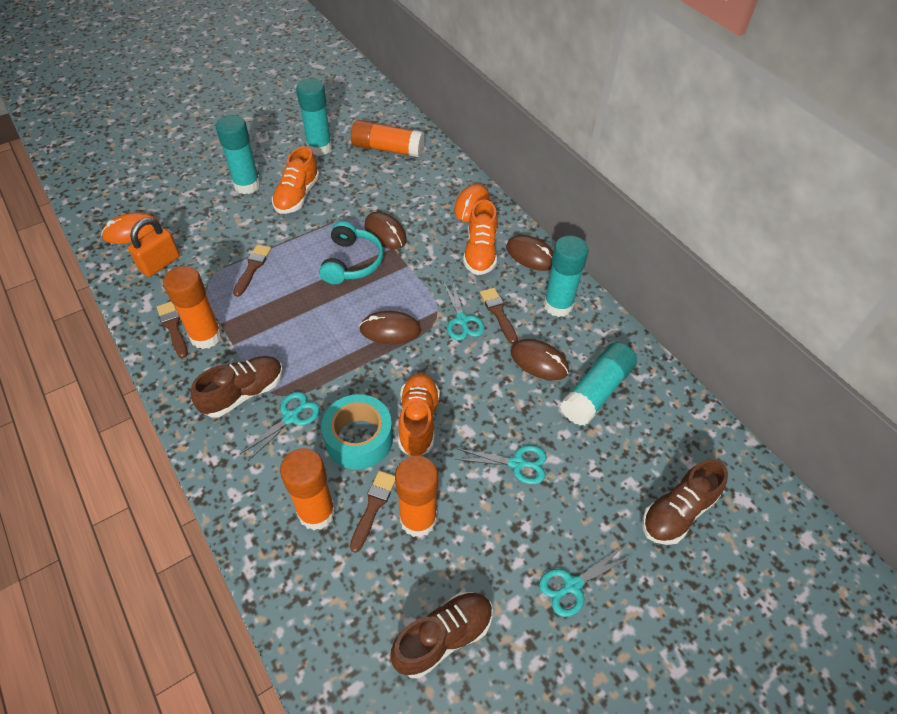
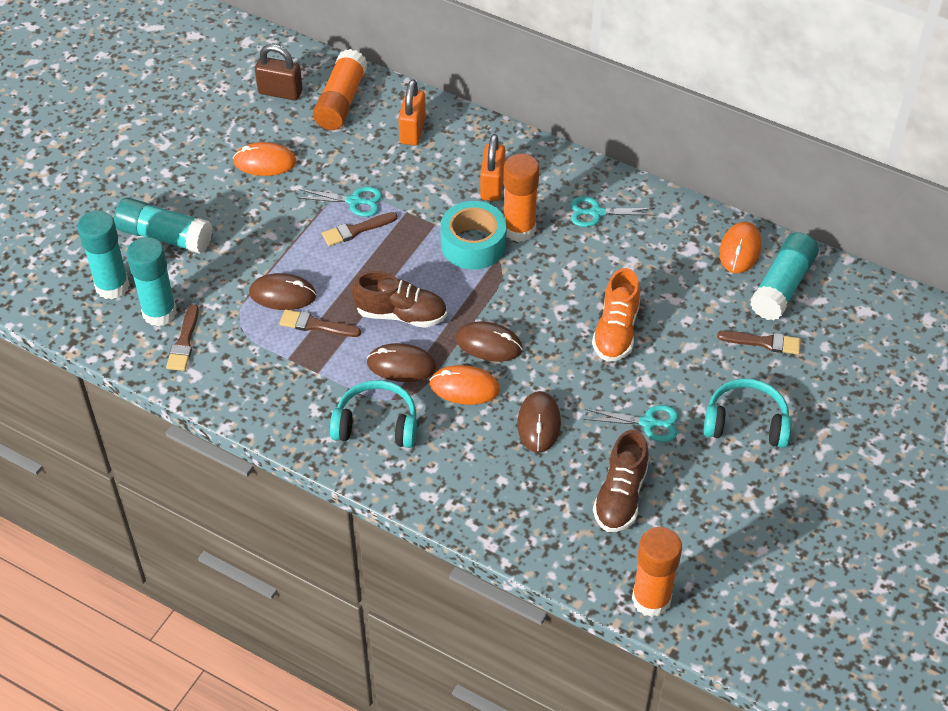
brown padlock: none = 0 -> [255,44,303,100] = 1
brown shoe: [191,356,283,418] [390,592,493,678] [642,459,728,545] = 3 -> [352,271,447,328] [593,430,649,532] = 2
orange glue stick: [163,266,222,349] [280,448,335,530] [351,120,425,158] [395,456,438,538] = 4 -> [313,49,368,130] [503,154,539,242] [632,527,682,617] = 3
orange mouse: [101,212,160,244] [454,184,490,222] = 2 -> [233,142,297,176] [430,365,500,405] [719,221,761,273] = 3
orange padlock: [128,218,180,277] = 1 -> [398,79,426,145] [480,134,505,201] = 2
orange shoe: [272,146,320,214] [398,373,440,456] [463,200,498,275] = 3 -> [592,268,640,362] = 1
turquoise headphones: [319,221,384,284] = 1 -> [330,380,417,448] [704,379,792,448] = 2
turquoise scissors: [240,392,320,461] [443,280,484,340] [455,445,547,484] [539,547,632,617] = 4 -> [297,187,382,217] [570,196,654,227] [584,405,679,442] = 3

